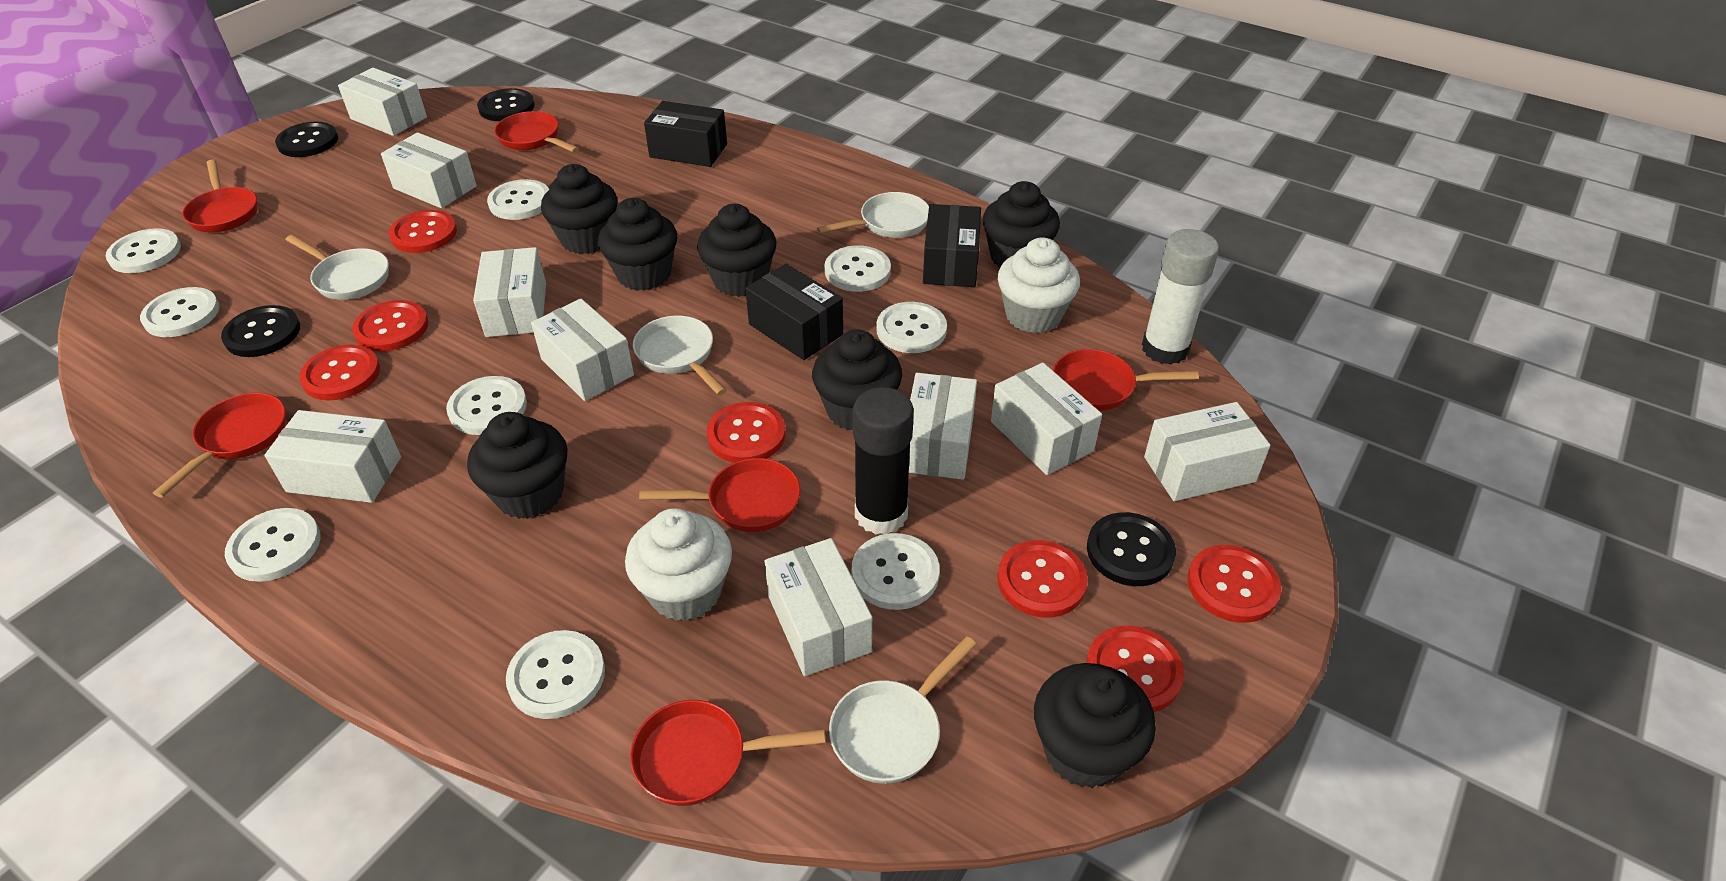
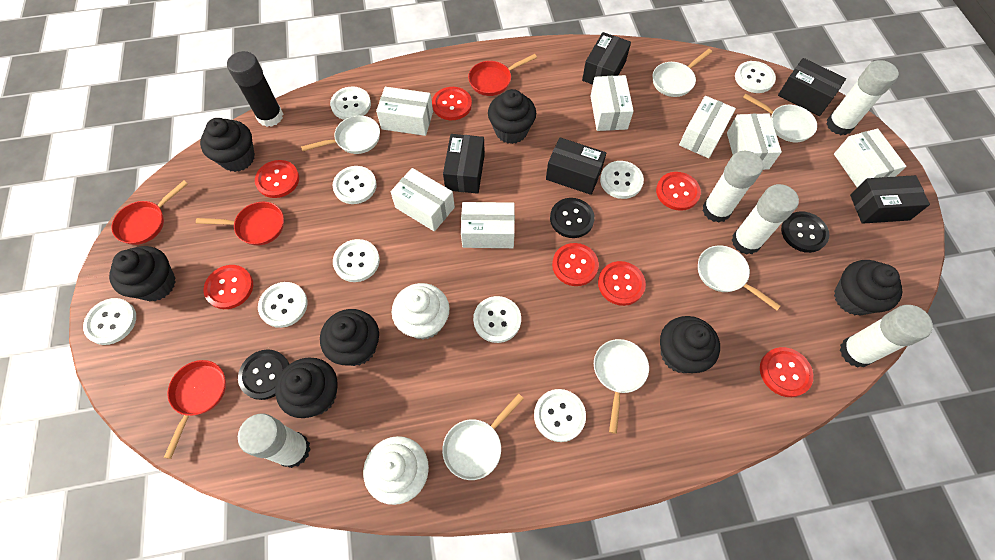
black box: [644,101,727,167] [745,264,843,360] [923,204,981,287] = 3 -> [443,134,485,194] [546,137,606,195] [582,32,631,85] [778,58,846,116] [850,175,930,224] = 5
black button: [221,305,300,357] [275,122,338,157] [477,88,535,121] [1087,512,1176,586] = 4 -> [238,349,289,400] [550,198,595,238] [781,211,829,253] = 3
red pan: [153,393,286,497] [182,160,258,232] [494,111,579,153] [630,700,826,806] [639,458,801,532] [1053,349,1199,411] = 6 -> [111,180,188,245] [164,360,226,459] [196,202,284,246] [468,54,537,96] = 4
white box: [264,410,401,503] [338,68,427,136] [381,132,477,208] [473,247,546,337] [531,299,634,401] [765,538,872,676] [909,373,977,480] [991,363,1102,475] [1144,402,1270,501] = 9 -> [376,87,433,136] [391,168,455,232] [461,202,515,248] [591,75,634,131] [679,96,736,158] [727,113,782,170] [834,129,906,188] = 7
white glue stick: [1142,229,1219,365] = 1 -> [238,413,311,468] [702,151,763,223] [732,184,799,255] [826,60,899,135] [840,305,933,368] = 5
white pan: [285,235,389,300] [633,316,727,395] [817,192,929,238] [829,636,977,784] = 4 -> [301,115,380,154] [442,394,524,480] [594,339,649,434] [653,49,712,97] [698,245,781,310] [743,94,817,142] = 6

